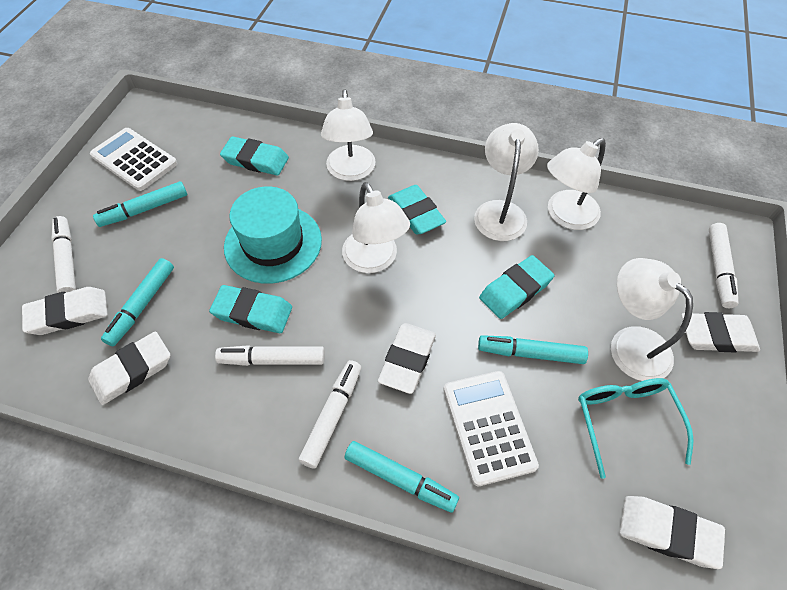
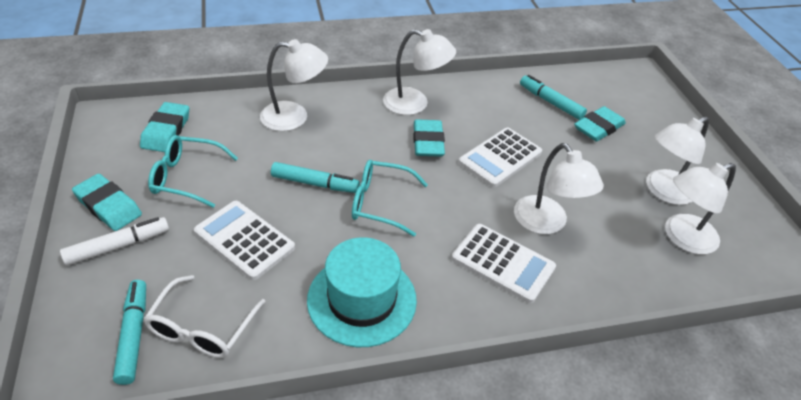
turquoise glasses: [578,378,694,479] = 1 -> [148,135,238,208] [352,160,428,237] = 2
turquoise marker: [93,181,187,227] [101,258,174,346] [345,441,459,513] [478,335,588,364] = 4 -> [113,280,146,385] [271,162,360,193] [520,75,587,120] = 3
white calculator: [90,128,178,191] [443,371,539,486] = 2 -> [194,201,295,280] [452,224,556,303] [459,128,542,187] = 3
white eraser: [22,287,108,335] [88,331,170,405] [378,323,436,394] [620,496,725,569] [681,312,760,352] = 5 -> none = 0
white glasses: none = 0 -> [143,275,266,358] = 1
white marker: [51,216,76,293] [215,345,325,366] [299,360,361,468] [709,223,738,308] = 4 -> [60,217,169,266] = 1

